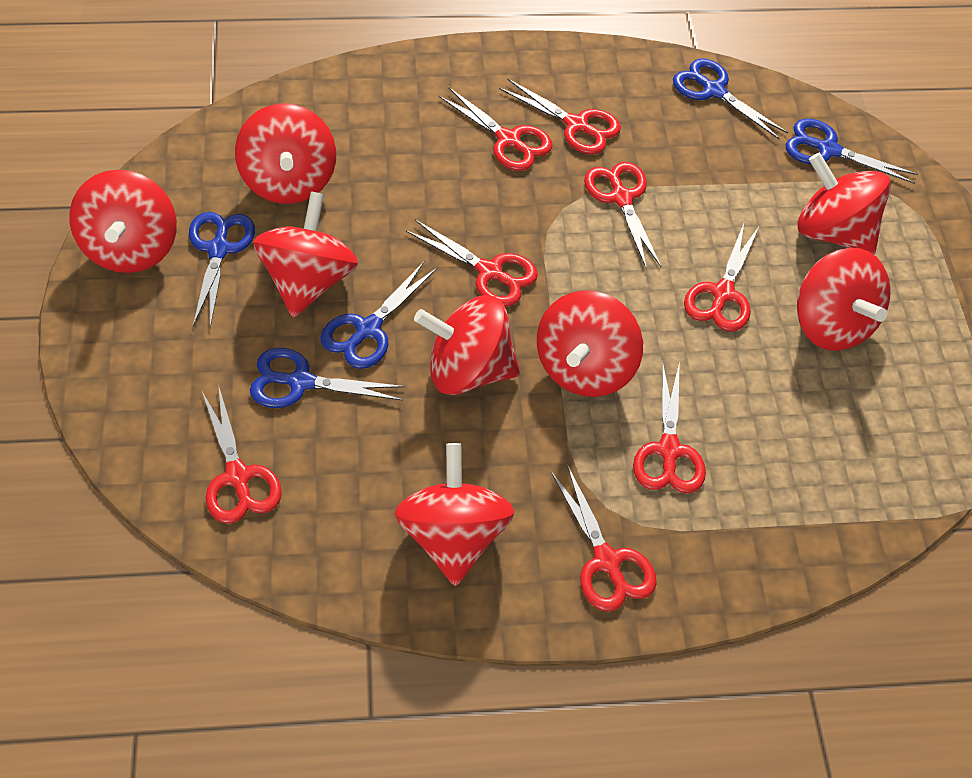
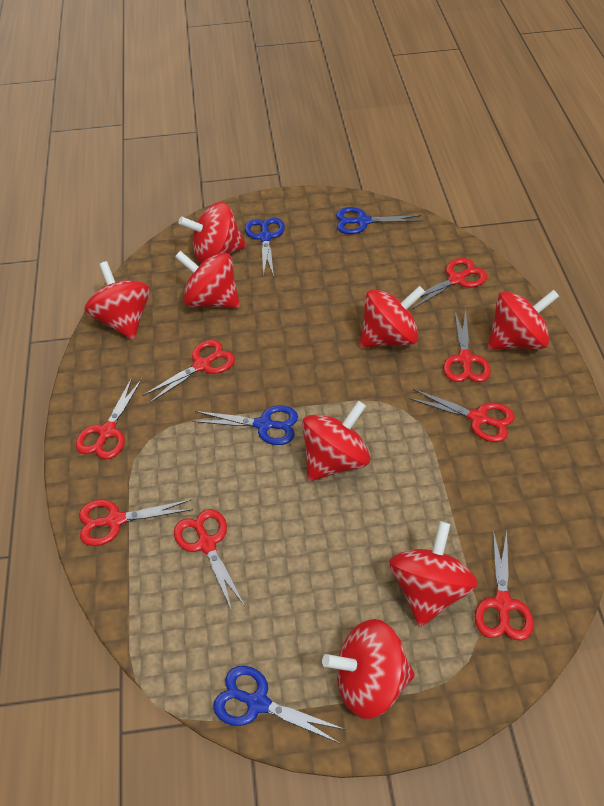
blue scissors: [189,212,255,328] [250,348,406,408] [321,262,437,369] [673,58,788,139] [786,119,918,184] = 5 -> [192,405,298,445] [213,666,345,743] [245,217,285,277] [336,207,423,234] = 4

